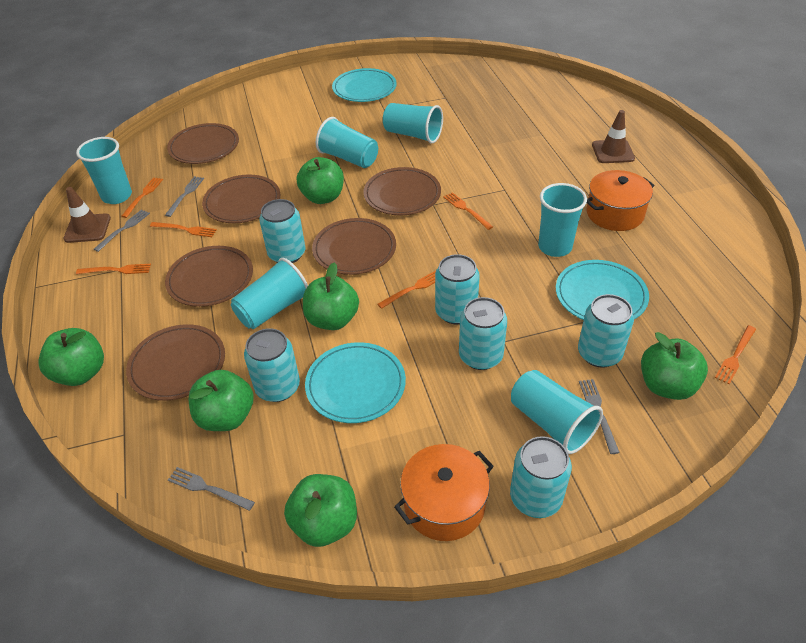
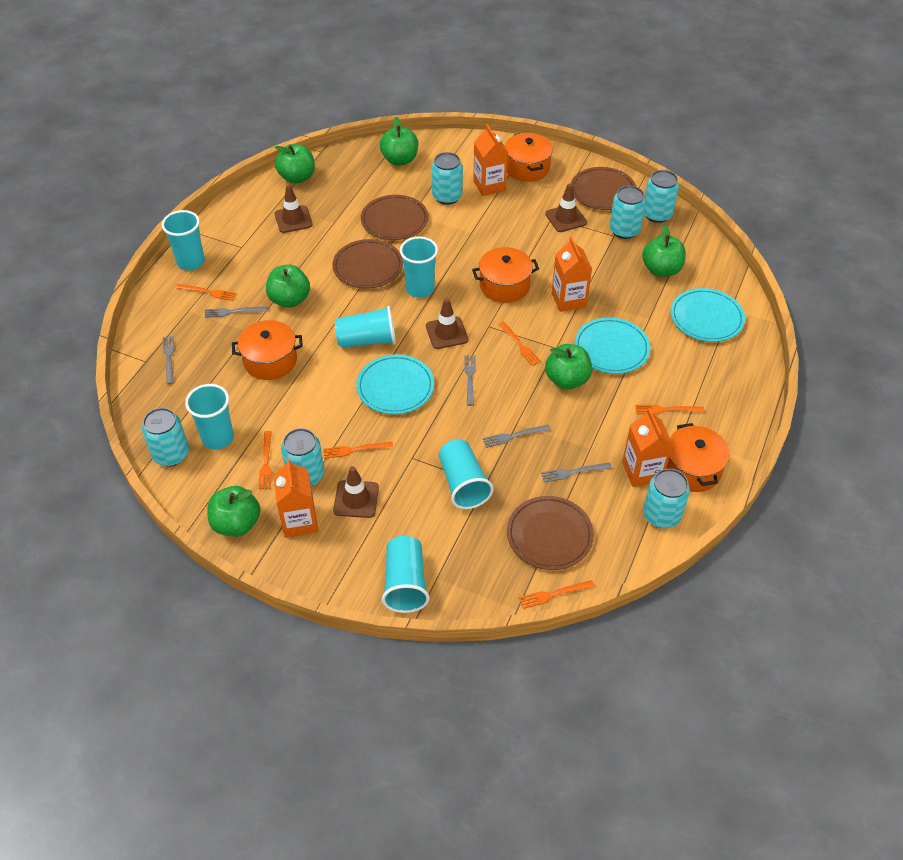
brown plate: [126,324,225,401] [165,246,253,307] [167,123,239,164] [202,175,280,223] [312,218,396,275] [363,167,441,216] = 6 -> [332,239,403,289] [361,195,429,240] [507,496,594,570] [571,167,636,210] = 4
brown traffic cone: [63,187,111,243] [592,110,635,163] = 2 -> [275,185,313,233] [333,466,379,518] [426,298,468,349] [545,184,587,232] = 4
grey fork: [94,210,150,252] [165,176,204,217] [168,467,255,511] [579,379,620,454] = 4 -> [163,335,174,384] [205,306,268,318] [464,355,476,406] [483,424,551,448] [541,463,612,482] = 5
orange carton: none = 0 -> [273,458,318,538] [473,124,508,196] [552,237,592,312] [622,408,673,487] = 4
orange pot: [394,444,494,541] [587,170,655,231] = 2 -> [232,320,303,380] [472,247,539,303] [505,132,553,182] [667,423,730,492] = 4

